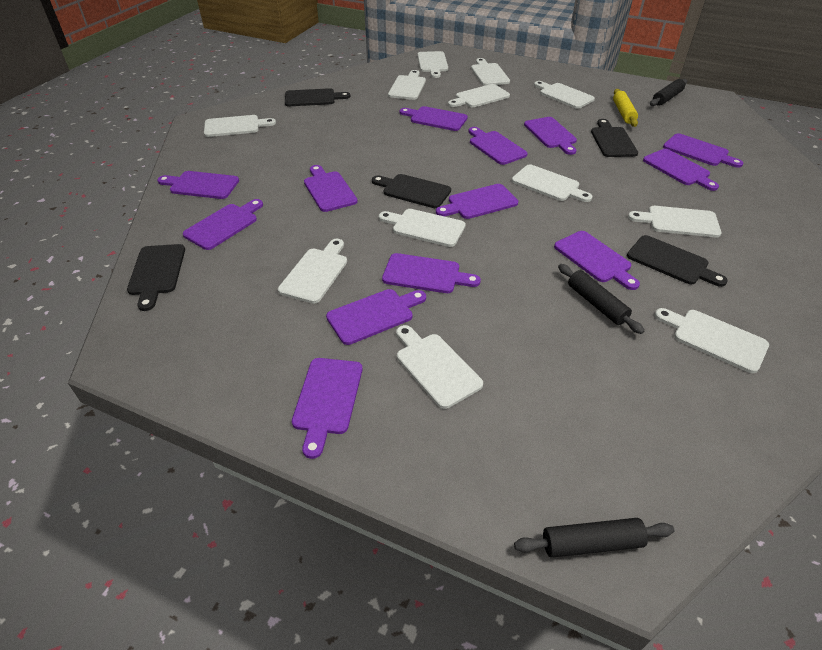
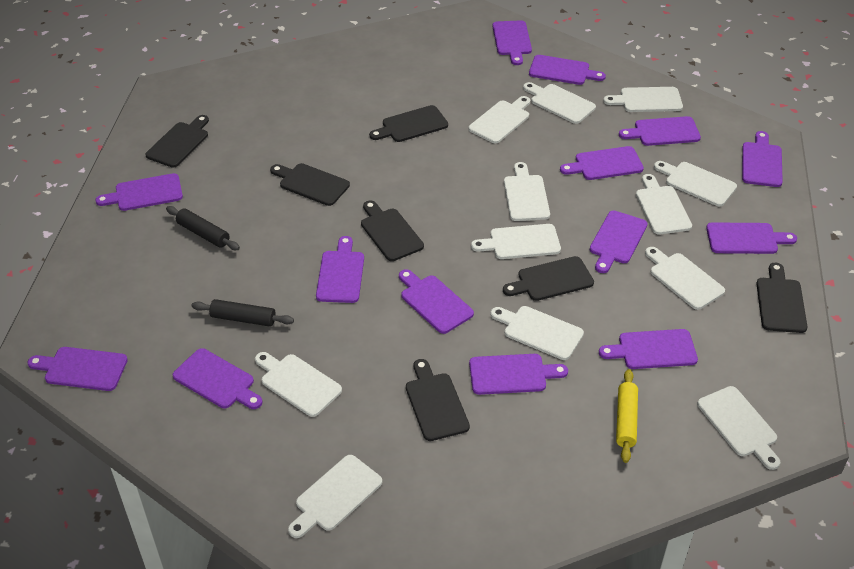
black cutting board: [127,244,185,311] [285,88,350,106] [372,174,451,208] [591,119,638,157] [627,235,728,287] = 5 -> [145,115,209,168] [270,163,350,206] [361,201,424,261] [369,105,448,142] [406,359,470,441] [503,256,594,301] [756,263,807,333] = 7
black rolling pin: [514,518,674,558] [558,264,644,334] [650,79,687,106] = 3 -> [166,206,240,250] [192,299,294,327] = 2
purple cutting board: [157,171,239,199] [183,199,263,250] [292,358,362,459] [304,165,358,212] [326,289,426,345] [382,253,481,293] [399,106,468,131] [436,184,518,219] [468,127,528,165] [524,117,577,155] [554,231,640,290] [643,149,719,191] [663,133,743,168] = 13 -> [27,347,128,391] [95,173,183,211] [173,348,263,409] [316,236,364,303] [399,269,474,334] [469,354,568,395] [493,20,532,65] [529,55,606,85] [560,146,644,180] [590,211,648,273] [599,329,698,369] [619,116,701,146] [706,222,797,254] [742,131,783,187] = 14

